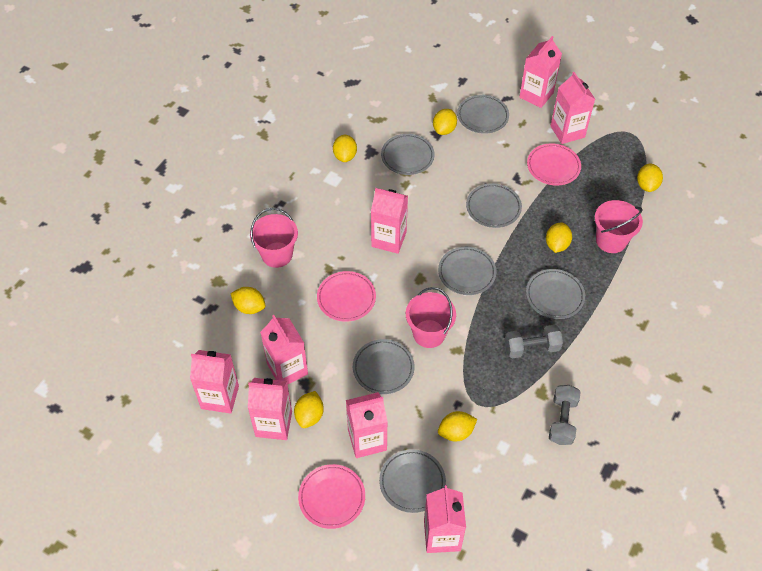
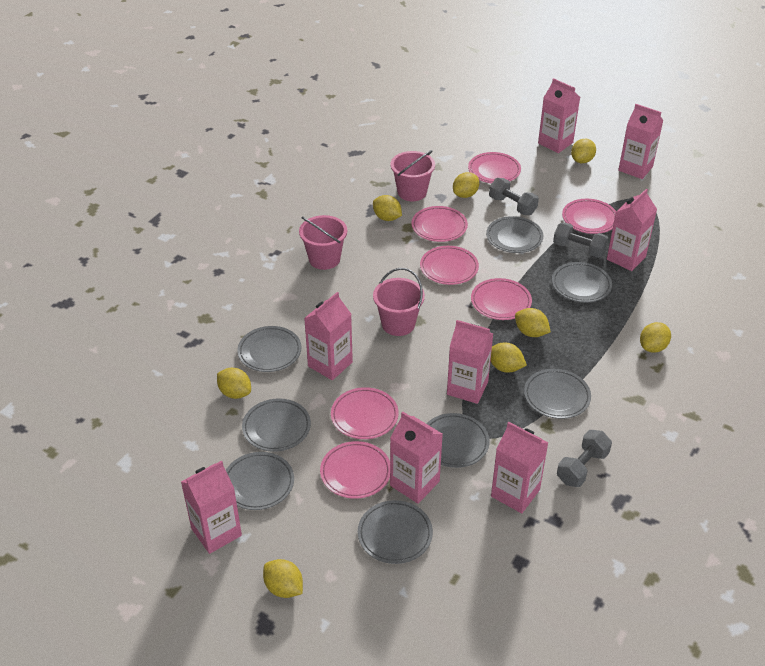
grey dumbbell: [505,325,563,358] [549,385,581,445] = 2 -> [489,178,539,215] [553,222,609,258] [557,430,612,487] = 3
grey plate: [353,339,415,394] [379,449,446,513] [381,134,435,175] [438,247,496,295] [457,95,509,134] [466,183,522,228] [526,269,585,319] = 7 -> [226,452,294,510] [237,326,302,372] [242,398,311,452] [358,500,433,564] [426,413,489,468] [486,216,543,253] [524,369,591,419] [552,262,612,302] = 8
pink plate: [298,464,365,529] [317,271,376,322] [527,144,581,185] = 3 -> [320,441,390,499] [331,387,399,439] [411,206,468,242] [420,246,479,285] [468,152,521,183] [471,278,532,320] [562,199,616,234] = 7
yellow lemon: [230,287,266,314] [294,391,324,428] [333,135,357,162] [433,109,457,135] [438,411,477,441] [546,222,572,253] [637,163,663,192] = 7 -> [217,368,251,399] [263,559,303,598] [373,195,402,221] [453,172,479,198] [490,343,527,372] [515,308,551,337] [571,139,596,163] [640,322,671,353] = 8

